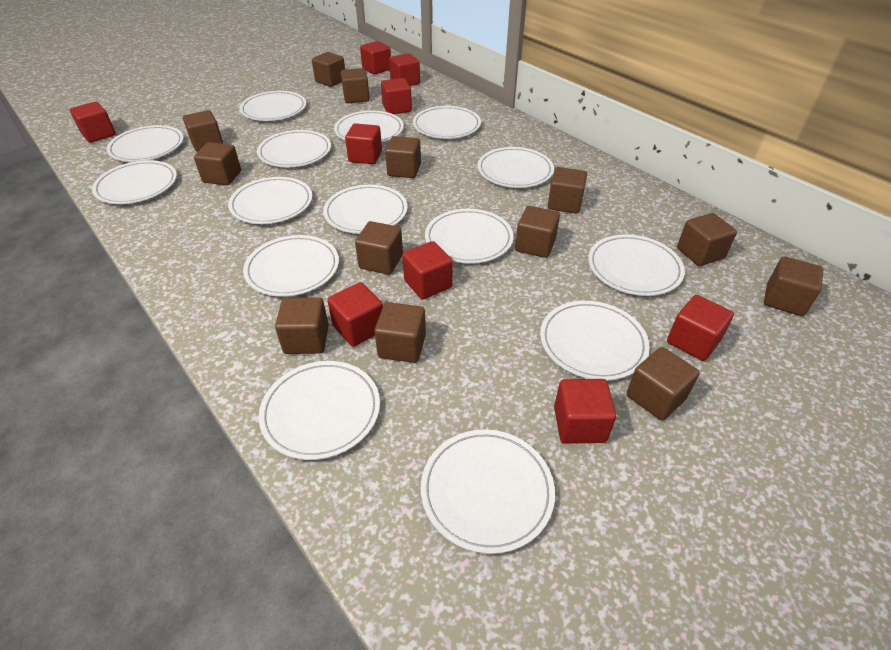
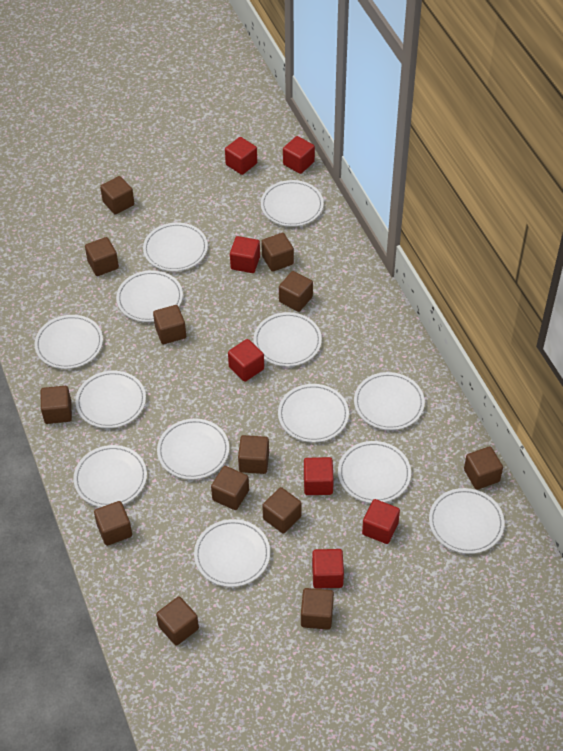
red cube: [70,102,116,143] [327,282,383,347] [345,123,382,164] [360,41,391,75] [381,78,412,114] [389,53,420,86] [402,241,453,300] [554,379,616,444] [667,295,734,361] = 9 -> [225,137,257,175] [228,339,264,382] [230,236,260,273] [283,136,315,174] [304,457,334,495] [312,549,344,589] [362,499,400,544] = 7
white plate: [92,160,177,204] [106,125,184,162] [228,177,312,224] [239,91,306,121] [243,235,339,297] [257,130,331,167] [259,361,380,460] [323,185,408,234] [334,110,404,143] [413,106,481,139] [421,429,555,554] [425,209,513,264] [477,147,554,188] [540,301,650,381] [588,234,685,296] = 15 -> [35,315,103,369] [73,445,147,507] [75,371,146,428] [116,270,183,322] [143,223,208,271] [157,418,229,480] [194,519,270,587] [253,312,322,367] [261,180,324,227] [278,384,349,443] [338,441,411,503] [354,372,425,430] [429,488,505,554] = 13

